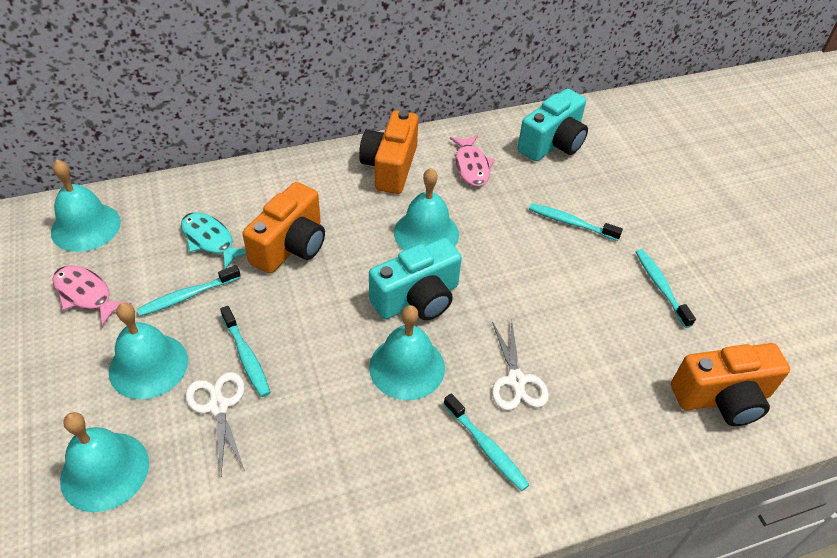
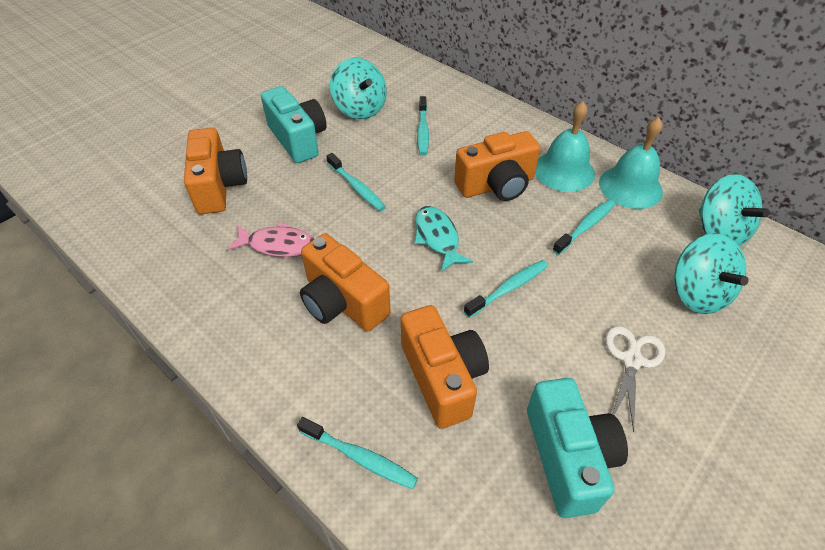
orange camera: [242,182,325,274] [359,110,418,194] [671,343,790,426] = 3 -> [184,128,247,214] [300,233,391,331] [401,305,489,429] [454,131,540,201] = 4
pink fish: [52,265,131,327] [450,135,495,187] = 2 -> [227,222,314,257] = 1
turquoise bell: [51,160,121,252] [60,412,149,512] [109,303,188,399] [369,305,445,400] [394,168,459,250] = 5 -> [535,101,595,192] [599,117,663,209] = 2
turquoise spinning top: none = 0 -> [330,58,387,119] [674,233,749,314] [699,174,770,246] = 3
white scissors: [185,372,245,475] [492,321,549,410] = 2 -> [606,326,665,433] = 1

